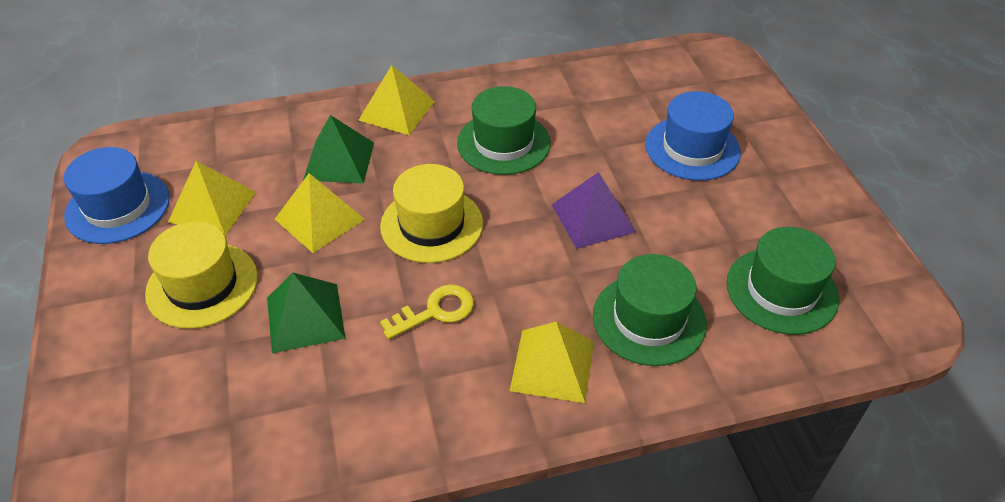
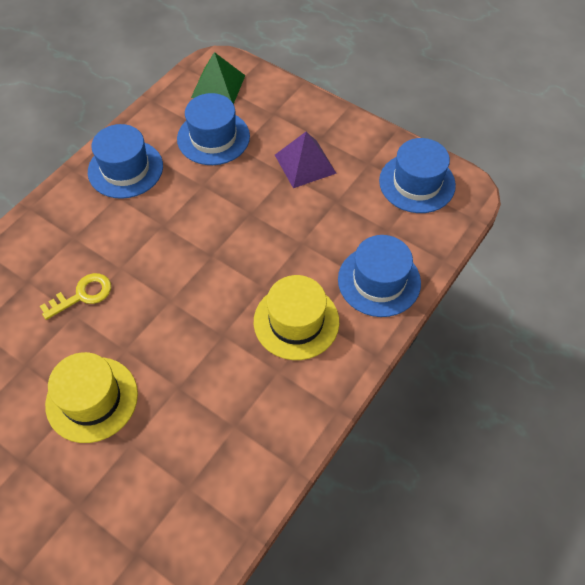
blue hat: [64,147,170,244] [645,91,741,181] = 2 -> [88,124,163,199] [177,93,250,165] [338,235,421,317] [379,138,456,213] = 4
green hat: [457,86,551,175] [593,254,707,366] [727,227,839,335] = 3 -> none = 0
green pyramid: [267,273,346,353] [303,115,374,184] = 2 -> [191,52,245,104] = 1
yellow pyramid: [168,161,256,236] [275,173,365,253] [358,65,435,135] [510,322,594,403] = 4 -> none = 0

